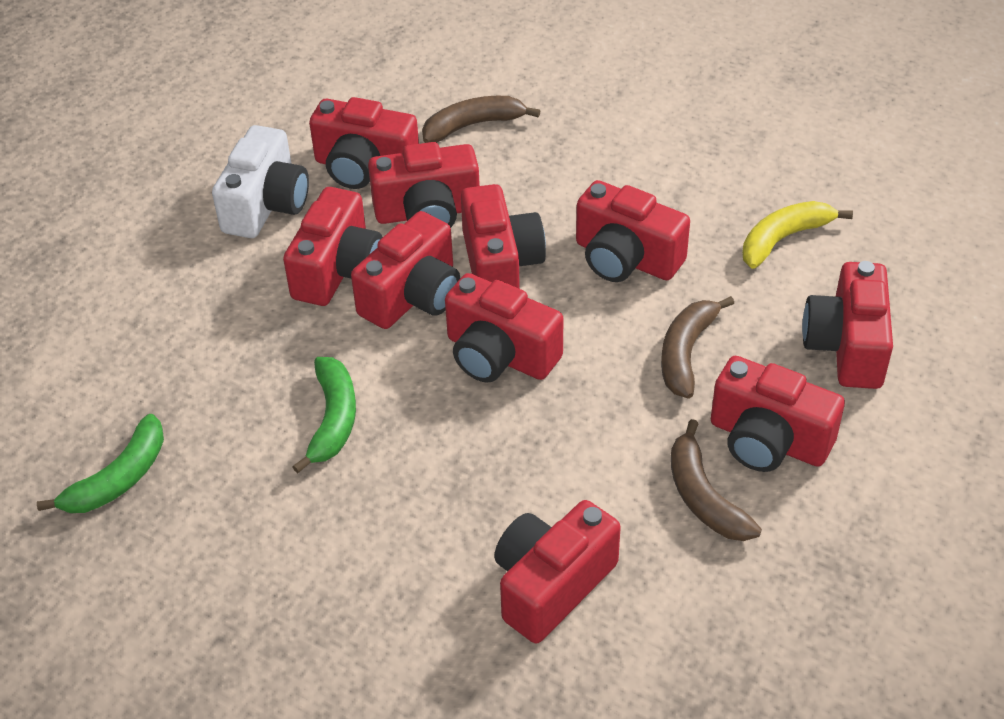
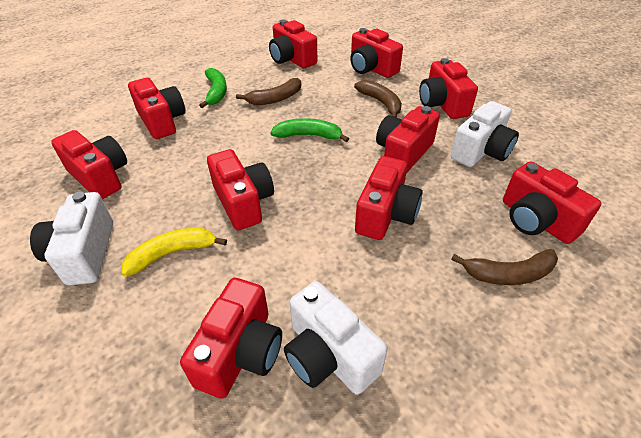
white camera: [212,125,309,238] = 1 -> [30,191,113,285] [284,281,387,395] [451,101,519,167] = 3

